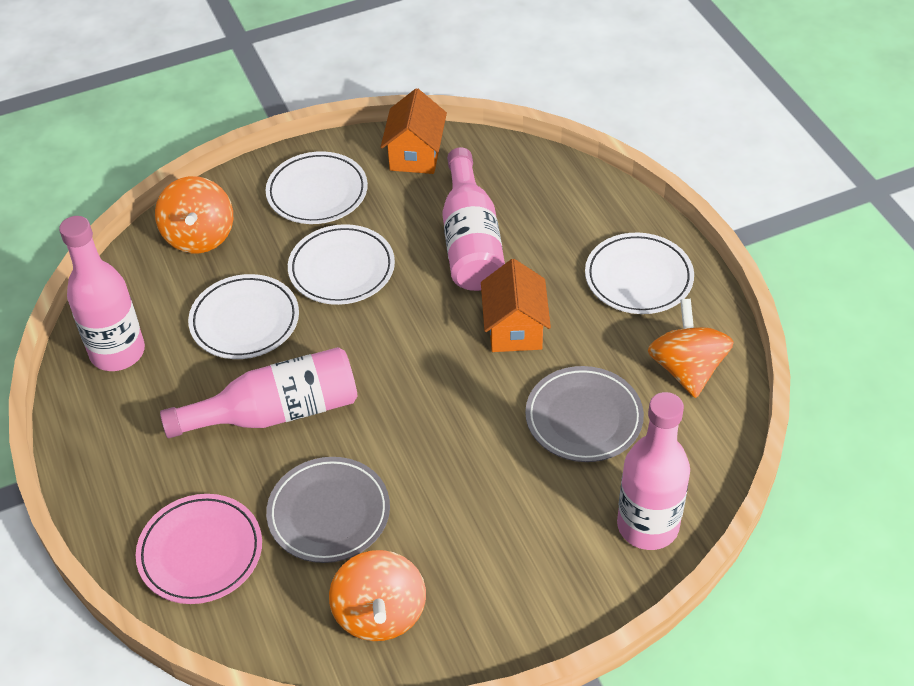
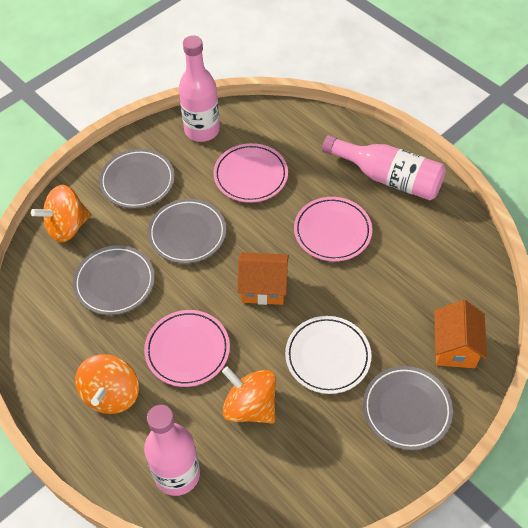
grey plate: [266,457,390,563] [525,366,644,462] = 2 -> [73,245,155,315] [99,149,175,208] [148,199,226,264] [363,366,453,450] = 4
pink bottle: [59,216,145,371] [160,347,357,438] [442,147,505,291] [617,392,690,550] = 4 -> [144,405,200,496] [179,35,220,142] [322,135,446,200] = 3
pink plate: [136,494,262,604] = 1 -> [144,310,230,387] [213,143,288,203] [294,197,372,261] = 3
white plate: [188,274,299,359] [266,151,368,224] [288,224,395,305] [585,233,694,314] = 4 -> [285,316,371,394] = 1

